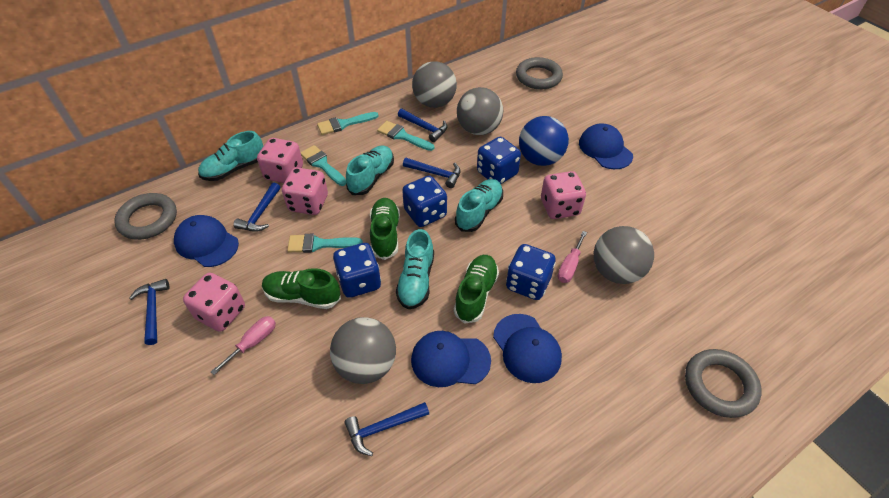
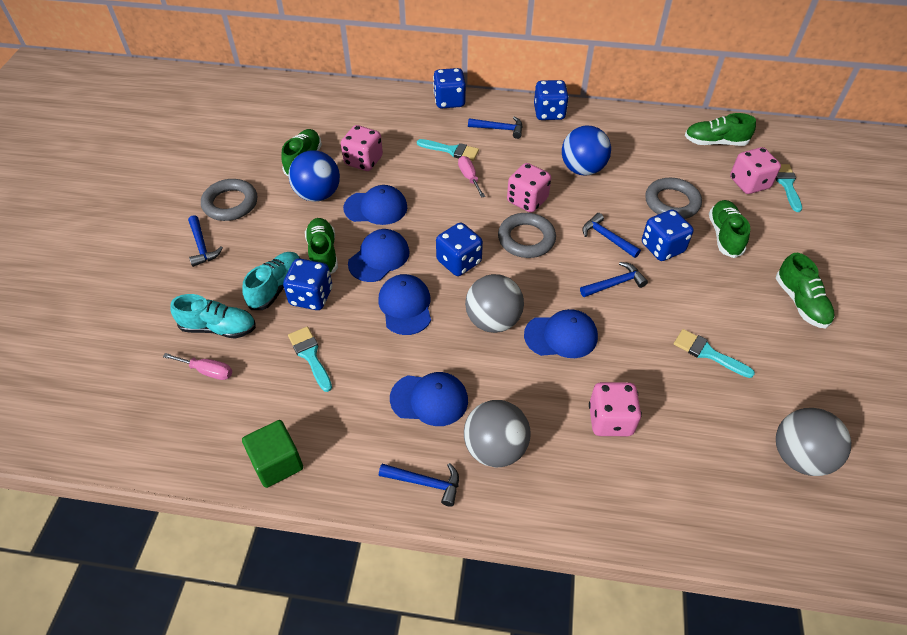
blue ball: [519,116,569,166] = 1 -> [288,151,340,202] [562,125,611,176] = 2
blue cap: [174,215,239,267] [411,331,491,387] [493,314,562,383] [579,123,633,169] = 4 -> [343,185,407,225] [348,229,409,282] [378,274,431,335] [390,372,468,426] [524,309,598,358] = 5
blue dice: [333,243,381,298] [402,176,447,227] [477,137,521,184] [506,244,556,300] = 4 -> [283,258,332,310] [433,68,466,108] [436,223,483,276] [534,80,569,120] [642,209,694,261] = 5
green cube: none = 0 -> [242,420,303,488] = 1
green shoe: [262,268,341,309] [370,198,400,260] [454,255,499,324] = 3 -> [281,129,322,177] [305,218,338,275] [685,113,756,146] [709,200,750,258] [776,253,835,328] = 5
grey ball: [330,317,396,384] [412,61,457,108] [457,87,503,135] [594,226,654,284] = 4 -> [464,400,531,468] [465,274,524,333] [776,408,851,476] = 3
turquoise shoe: [198,131,263,181] [346,145,394,195] [396,229,434,309] [455,179,503,232] = 4 -> [170,294,256,339] [242,252,301,310] = 2

